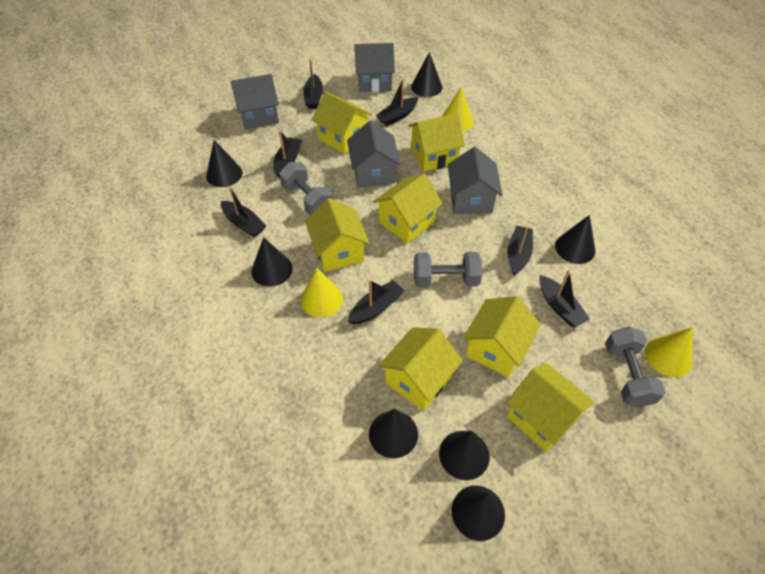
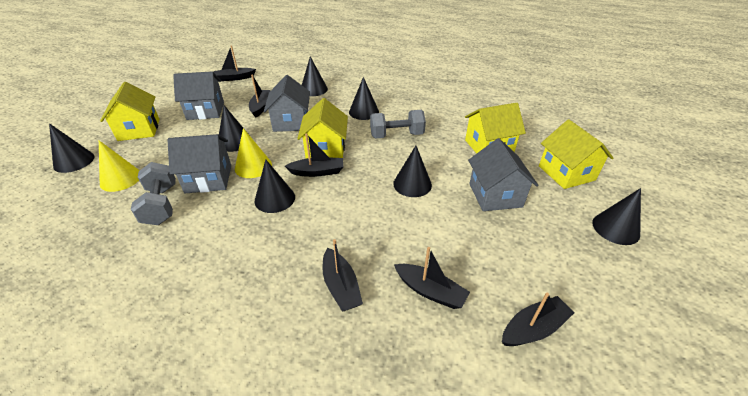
black boat: [221,186,266,237] [273,131,302,179] [303,59,323,109] [348,280,405,325] [376,79,418,126] [507,226,533,276] [539,270,590,327] = 7 -> [214,45,256,81] [249,75,271,118] [285,134,343,177] [322,239,363,311] [394,247,470,309] [502,293,575,346] = 6
grey dumbbell: [279,162,332,215] [414,252,482,287] [605,327,666,408] = 3 -> [131,162,176,225] [370,110,426,138] = 2
yellow cone: [301,268,343,317] [442,86,473,132] [645,327,693,377] = 3 -> [99,141,140,192] [235,128,272,178] = 2
yellow house: [305,198,370,272] [311,91,372,154] [373,173,443,244] [378,327,463,411] [408,113,465,172] [463,296,541,377] [506,363,595,452] = 7 -> [100,81,159,141] [297,98,348,159] [465,103,526,154] [539,119,613,189] = 4

